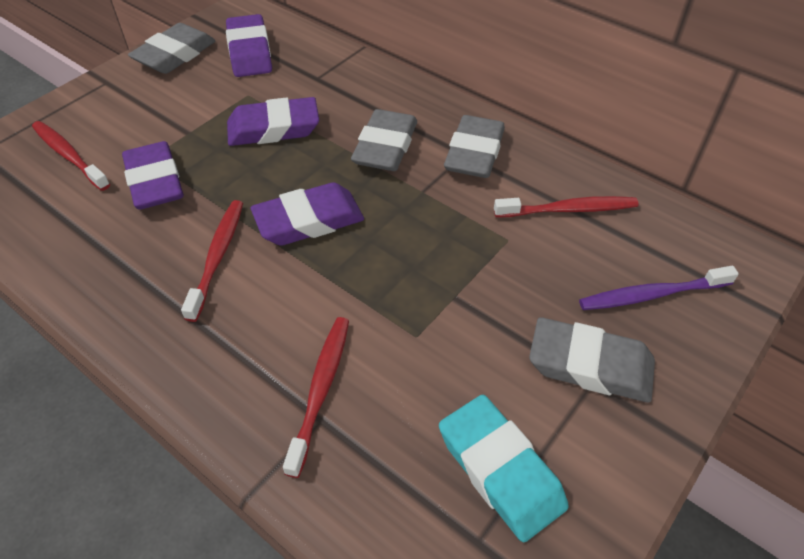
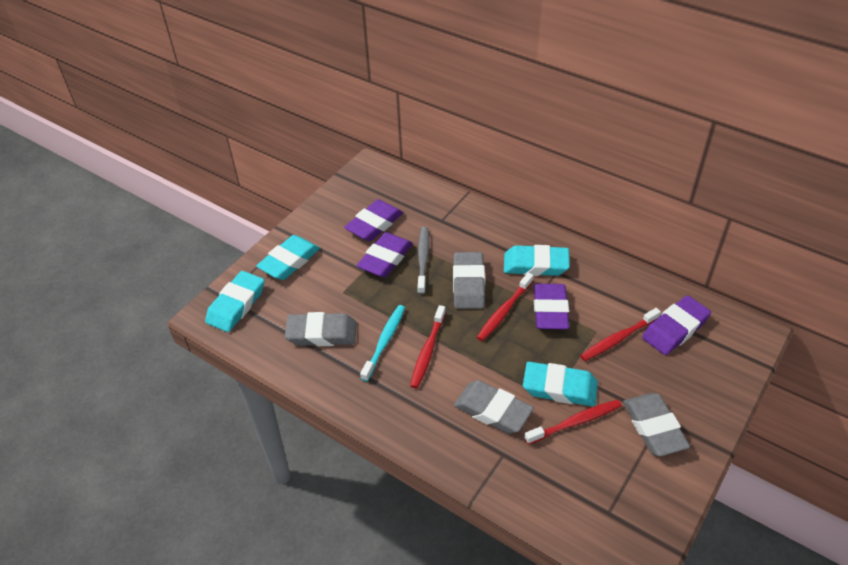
grey toothbrush: none = 0 -> [417,227,429,294] = 1
purple toothbrush: [579,266,739,310] = 1 -> none = 0
turquoise eraser: [439,395,569,542] = 1 -> [205,271,264,332] [256,235,320,280] [504,245,570,276] [523,362,598,406] = 4
turquoise toothbrush: none = 0 -> [360,305,405,382] = 1

